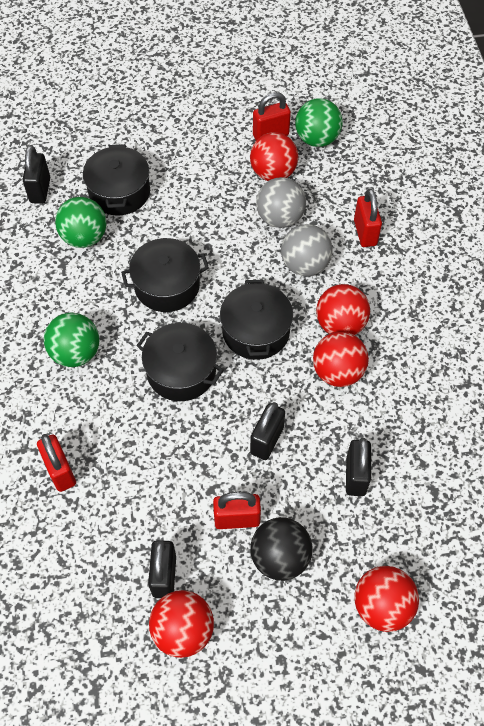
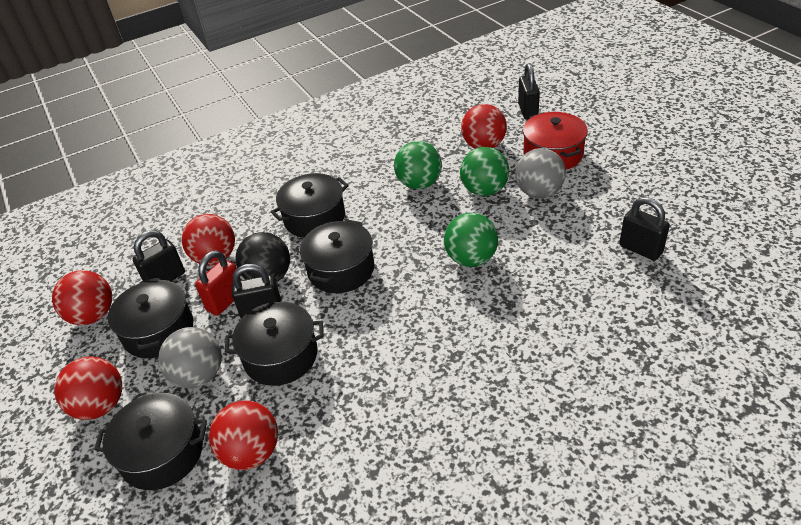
black pot: [83,144,150,215] [121,238,209,312] [136,323,224,401] [220,280,293,360] = 4 -> [94,393,207,490] [108,278,194,358] [225,301,324,386] [271,173,349,238] [300,220,374,293] = 5
red padlock: [37,434,76,492] [213,492,261,529] [253,92,291,140] [354,188,382,247] = 4 -> [195,250,241,316] = 1
red pot: none = 0 -> [523,112,588,170] = 1

